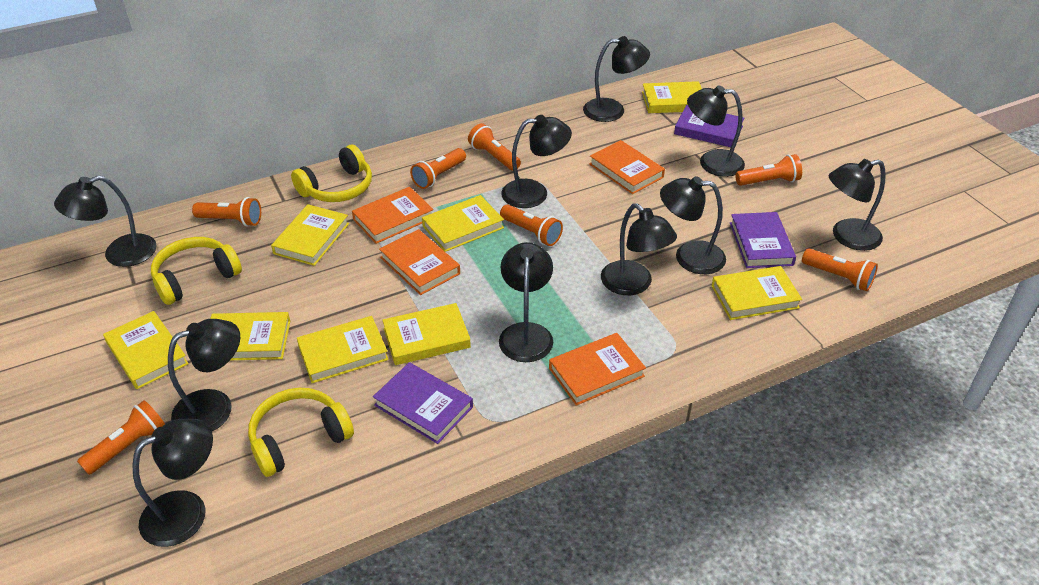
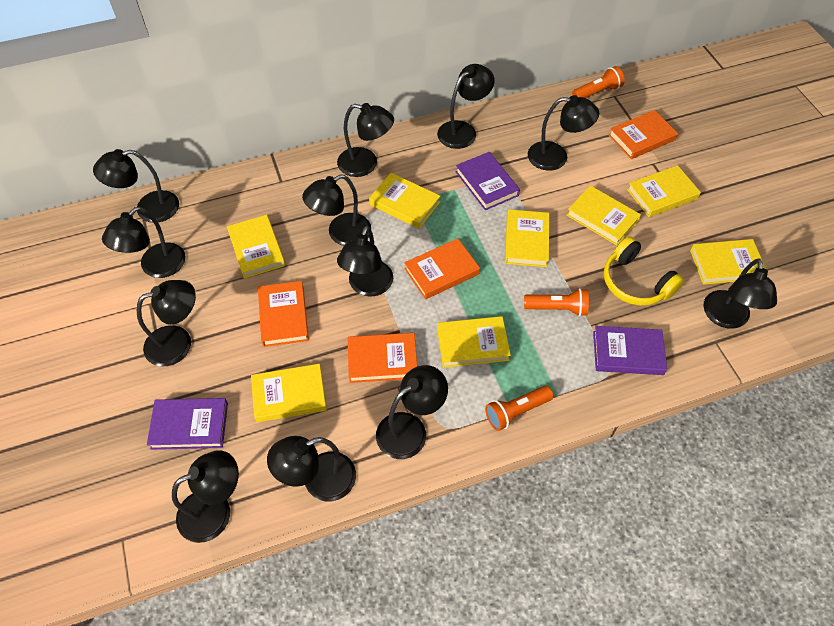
black lamp: [54,175,157,267] [133,419,213,547] [168,319,240,431] [499,242,553,362] [501,115,572,208] [583,36,650,122] [601,203,677,295] [660,176,726,274] [687,85,745,177] [829,159,886,251] = 10 -> [93,149,179,223] [102,207,185,278] [137,280,196,366] [172,450,239,543] [267,436,356,502] [302,174,371,246] [337,103,394,177] [337,226,393,297] [376,365,448,459] [437,64,495,149] [528,95,599,170] [703,259,777,329] = 12
orange flashlight: [77,400,165,475] [192,197,261,227] [410,148,466,189] [468,123,521,171] [500,204,563,246] [735,154,802,186] [802,248,878,291] = 7 -> [485,386,554,431] [524,288,589,317] [572,66,625,98] = 3
yellow headphones: [151,237,242,305] [248,388,354,477] [291,145,372,202] = 3 -> [604,236,684,305] = 1

